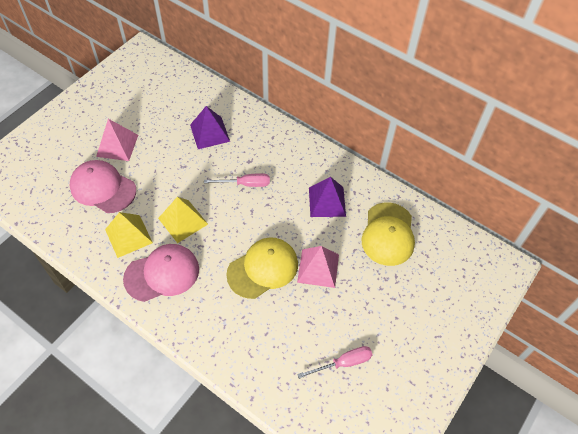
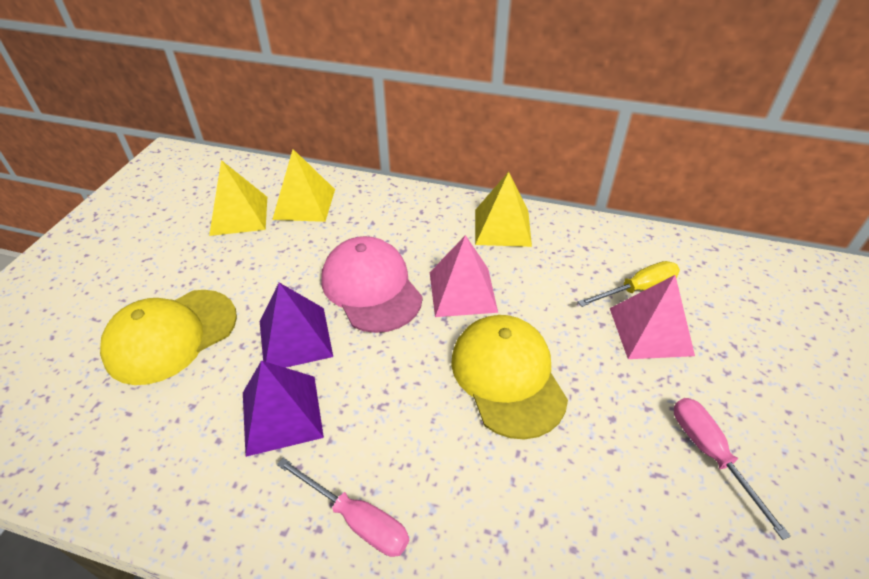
pink cap: [70,160,136,213] [123,244,199,302] = 2 -> [321,236,423,333] = 1
yellow pyramid: [105,212,153,258] [158,197,208,243] = 2 -> [209,160,267,236] [272,149,335,222] [475,172,532,247] = 3
yellow screwdriver: none = 0 -> [578,261,680,307] = 1

